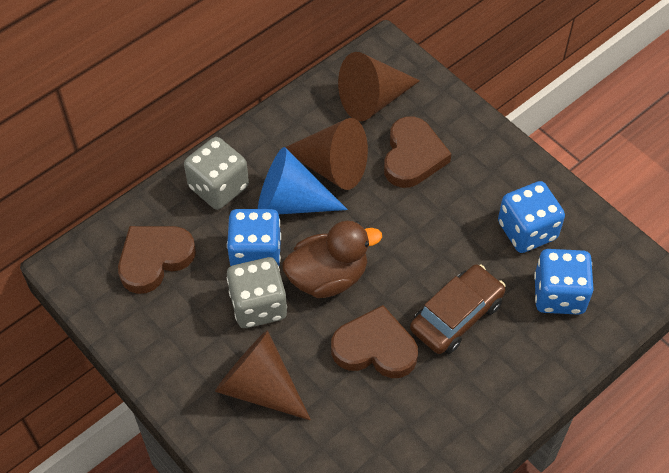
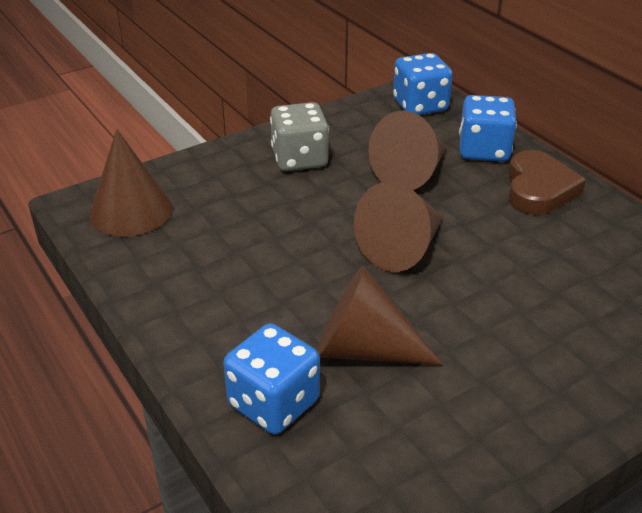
blue cone: [258,147,348,214] = 1 -> none = 0
brown car: [410,264,506,354] = 1 -> none = 0
brown cone: [215,330,311,421] [285,118,368,190] [338,52,420,121] = 3 -> [89,129,173,237] [317,266,443,365] [354,181,443,272] [368,110,446,190] = 4
brown duck: [282,221,382,298] = 1 -> none = 0
brown heart: [118,226,196,294] [331,305,418,378] [384,116,451,188] = 3 -> [508,150,586,214] = 1
grey dice: [184,137,249,210] [227,257,287,328] = 2 -> [270,102,329,171] = 1

